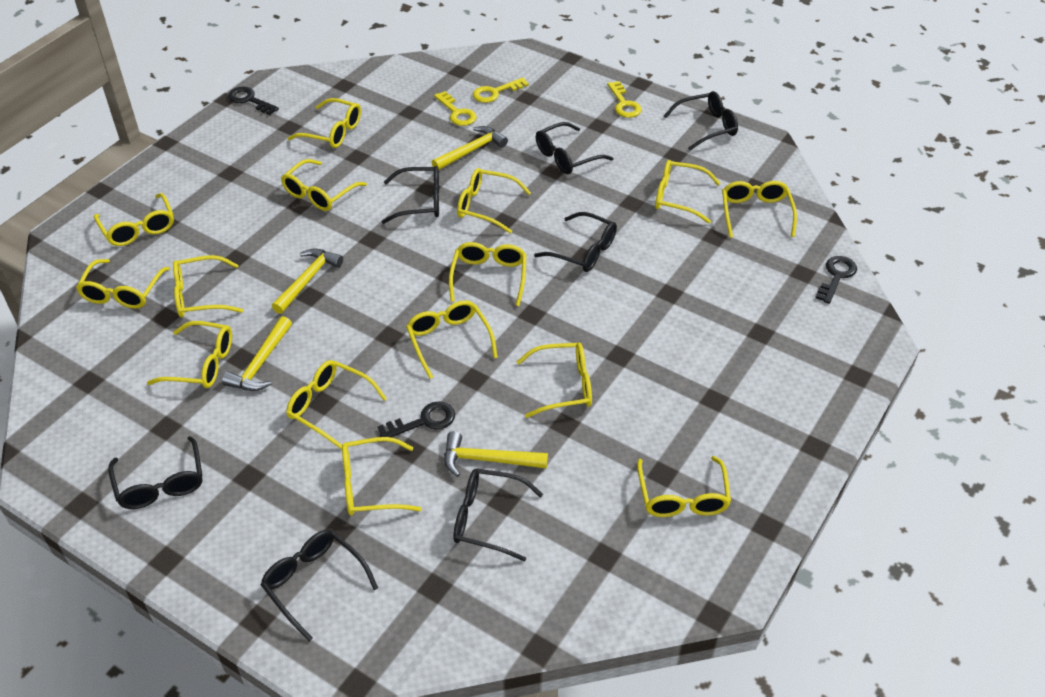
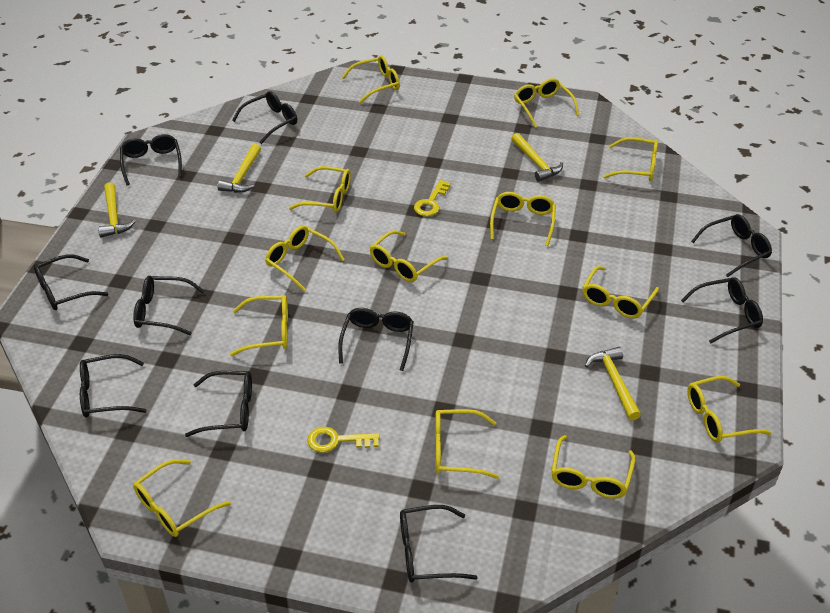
black glasses: [108,436,202,509] [260,530,378,641] [382,166,439,224] [454,469,543,562] [534,212,617,272] [536,122,613,174] [664,91,738,151] = 7 -> [34,254,108,310] [80,354,147,418] [120,134,182,185] [133,276,204,335] [185,371,252,437] [232,91,297,144] [338,308,414,371] [400,505,478,583] [681,277,763,344] [691,214,772,277] = 10
black key: [228,86,279,115] [378,401,455,437] [816,256,857,304] = 3 -> none = 0
yellow glasses: [76,259,170,309] [94,193,174,246] [147,321,232,388] [173,255,243,317] [281,159,367,211] [286,360,387,450] [288,98,361,148] [342,437,421,516] [406,300,498,379] [449,242,526,306] [457,168,531,234] [516,342,592,418] [637,456,731,517] [655,160,721,224] [722,181,797,238] = 15 -> [133,459,231,537] [230,295,288,356] [265,226,345,292] [289,166,351,212] [342,55,400,103] [370,230,448,282] [435,409,499,479] [490,192,556,246] [514,78,579,127] [551,435,635,499] [582,266,659,318] [603,137,658,181] [687,376,772,443] = 13
yellow key: [434,91,477,126] [473,77,529,103] [607,81,642,118] = 3 -> [307,427,380,453] [414,180,451,216] = 2

